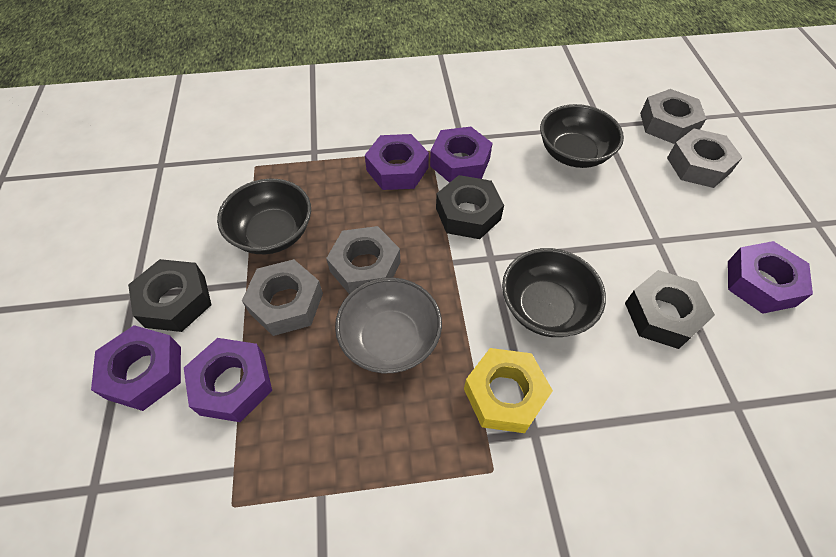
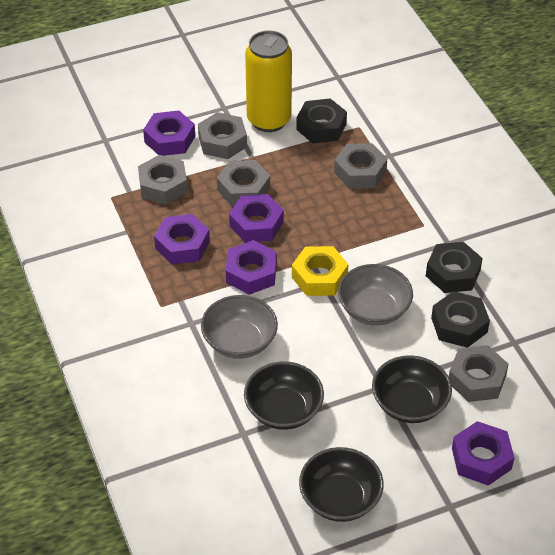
grey bowl: [335,278,442,373] = 1 -> [201,295,278,359] [338,264,413,326] = 2
grey nut: [242,259,323,336] [326,226,401,294] [640,89,706,144] [667,128,743,188] = 4 -> [138,155,188,204] [198,112,247,159] [217,160,270,206] [334,143,387,188] [449,345,509,402] = 5
yellow can: none = 0 -> [245,30,292,132] = 1

